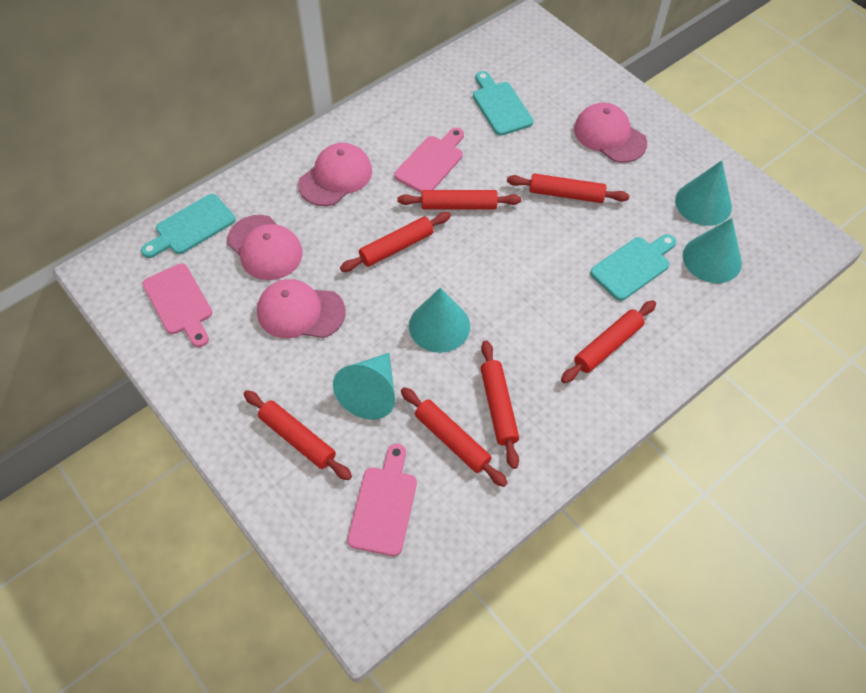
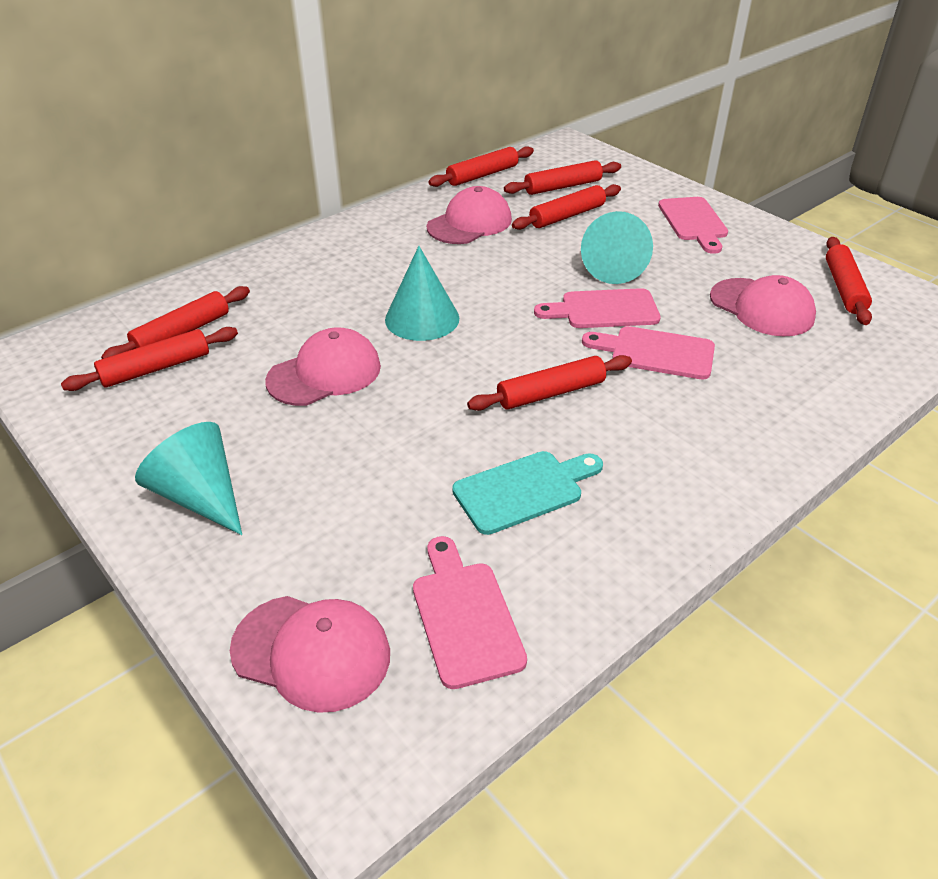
pink cutting board: [143,263,212,347] [347,444,417,556] [394,128,464,193] = 3 -> [413,536,527,689] [534,288,661,328] [582,326,715,379] [658,197,728,254] = 4
turquoise cone: [333,353,395,420] [409,287,470,353] [675,161,732,226] [683,218,742,283] = 4 -> [135,422,242,535] [385,246,459,341] [581,211,653,284] = 3
turquoise cutting board: [141,194,235,258] [473,71,534,136] [590,234,676,301] = 3 -> [452,451,603,535] = 1

